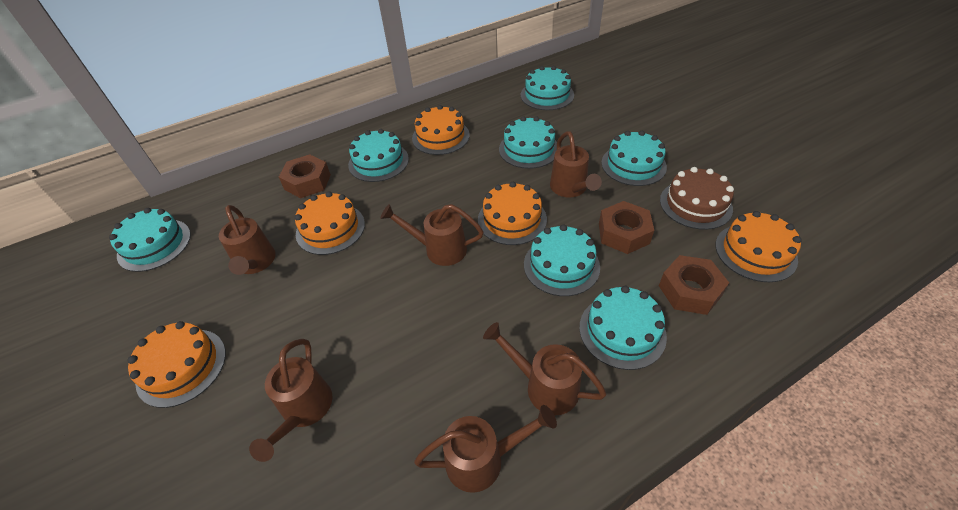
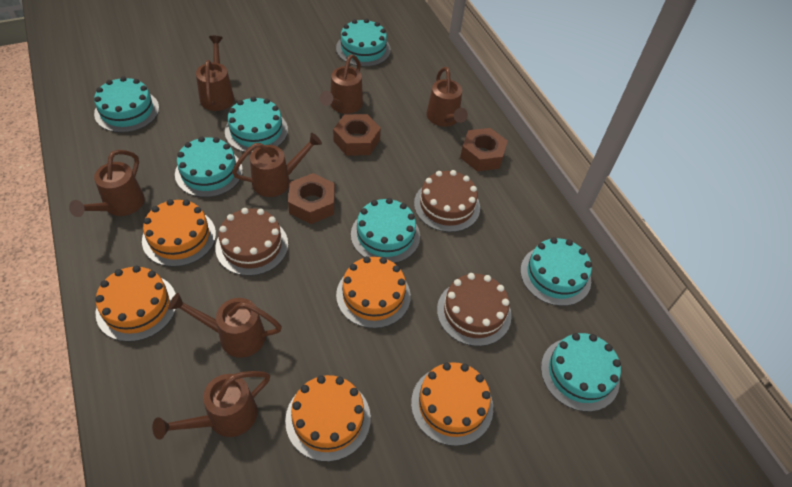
brown cake: [660,167,734,230] = 1 -> [215,208,288,276] [414,170,480,232] [437,273,512,346] = 3
brown watering can: [219,205,276,275] [249,339,333,462] [380,204,484,266] [414,405,557,493] [483,322,606,415] [550,131,602,197] = 6 -> [69,150,144,217] [152,371,270,440] [168,293,282,358] [196,36,234,111] [232,133,322,197] [319,54,363,114] [426,67,468,127] = 7

